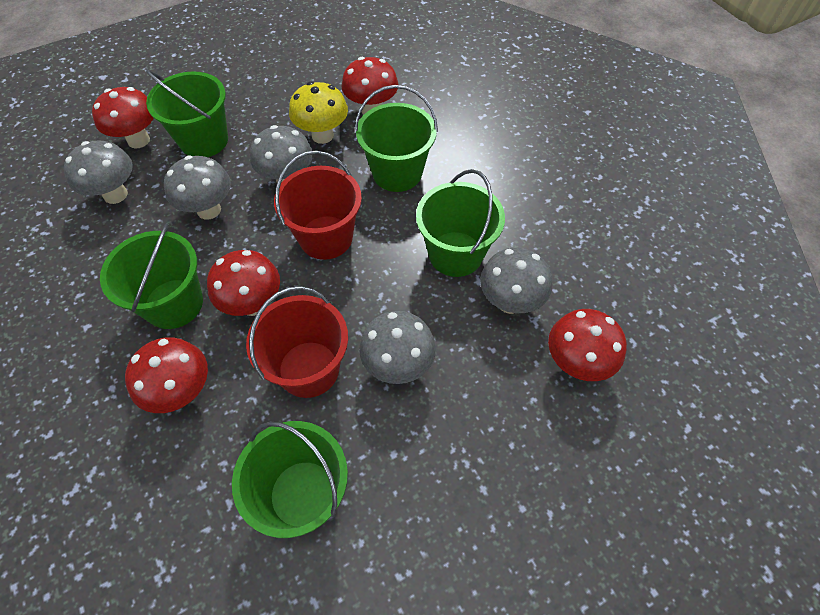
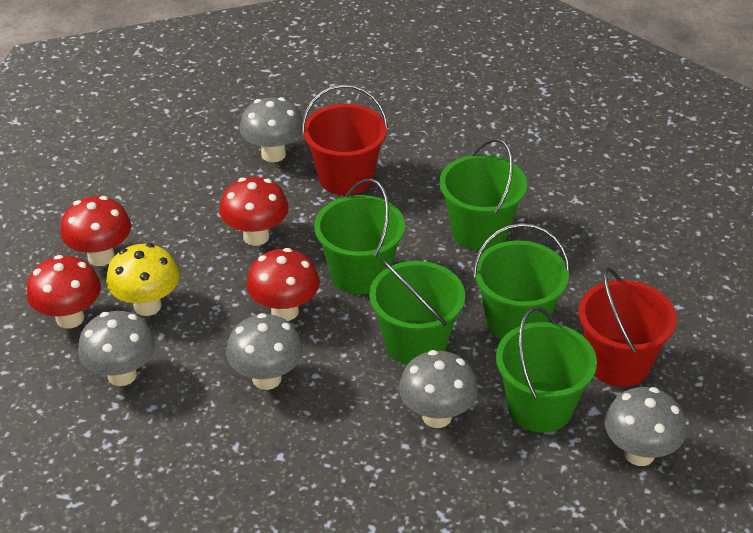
red mushroom: [92,87,154,149] [125,337,208,413] [207,250,280,316] [342,57,398,115] [548,309,627,381] = 5 -> [26,255,101,329] [60,196,131,266] [219,177,289,246] [247,248,320,321] = 4

